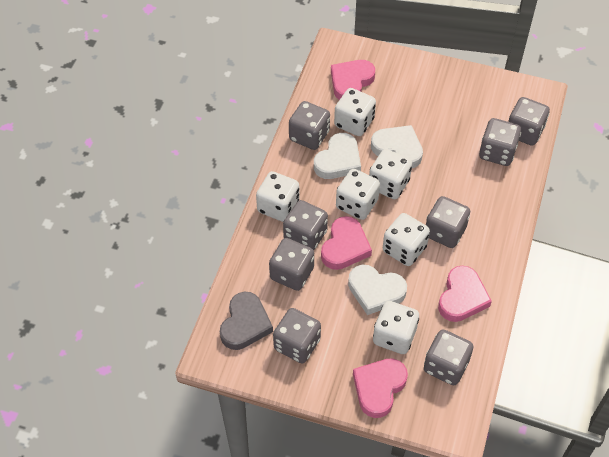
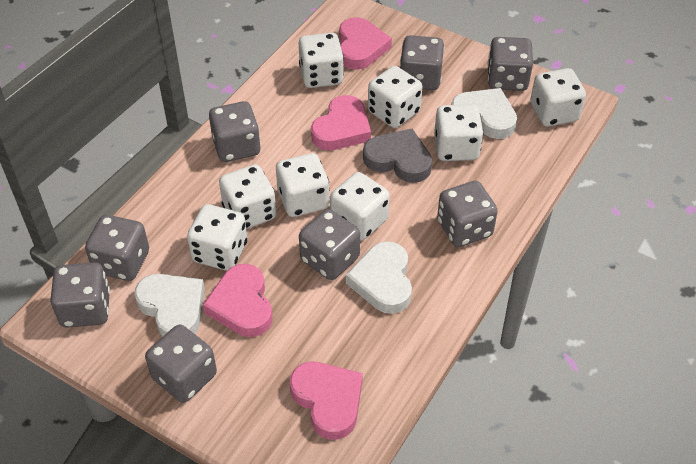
white dice: [256,171,299,222] [334,88,376,136] [336,169,380,220] [369,149,412,199] [373,301,419,354] [383,213,430,266] = 6 -> [187,204,247,271] [219,164,277,229] [276,153,330,217] [299,33,344,88] [330,172,390,241] [368,66,423,128] [434,104,484,161] [531,68,586,127] = 8

